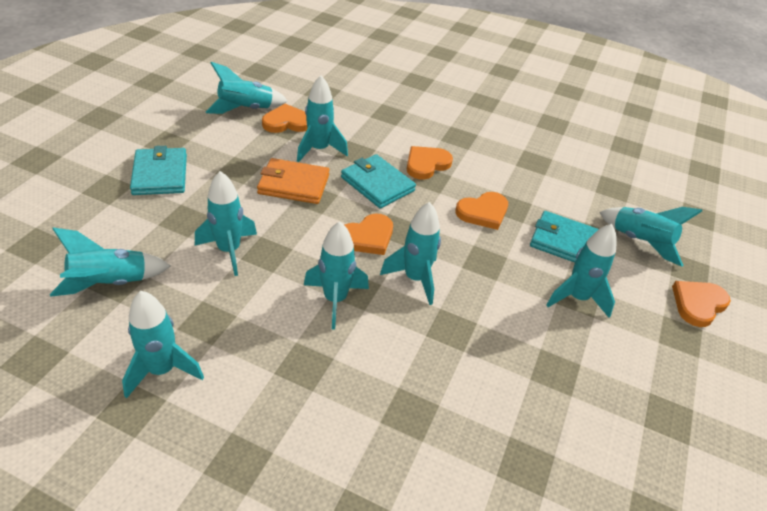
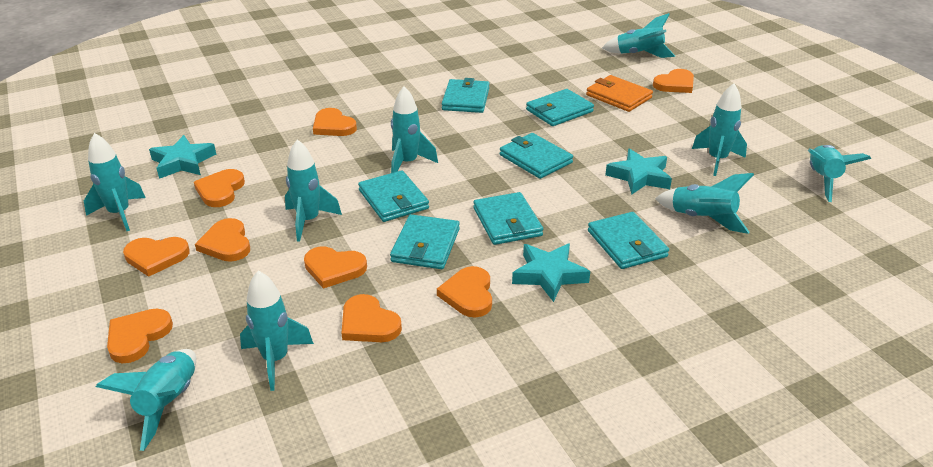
orange heart: [262,104,307,133] [345,213,393,255] [407,146,453,180] [455,192,508,230] [672,281,731,327] = 5 -> [107,309,173,363] [123,237,190,277] [194,169,245,207] [195,218,250,262] [304,246,367,289] [313,108,357,136] [342,294,402,342] [437,266,492,317] [653,69,694,93] = 9
turquoise star: none = 0 -> [149,135,216,179] [512,243,590,302] [605,149,672,195] = 3
turquoise wallet: [130,146,187,195] [341,154,416,208] [530,211,599,263] = 3 -> [358,170,429,222] [390,214,460,269] [442,78,490,113] [473,192,543,245] [500,133,573,179] [526,89,594,126] [588,212,669,269] = 7

